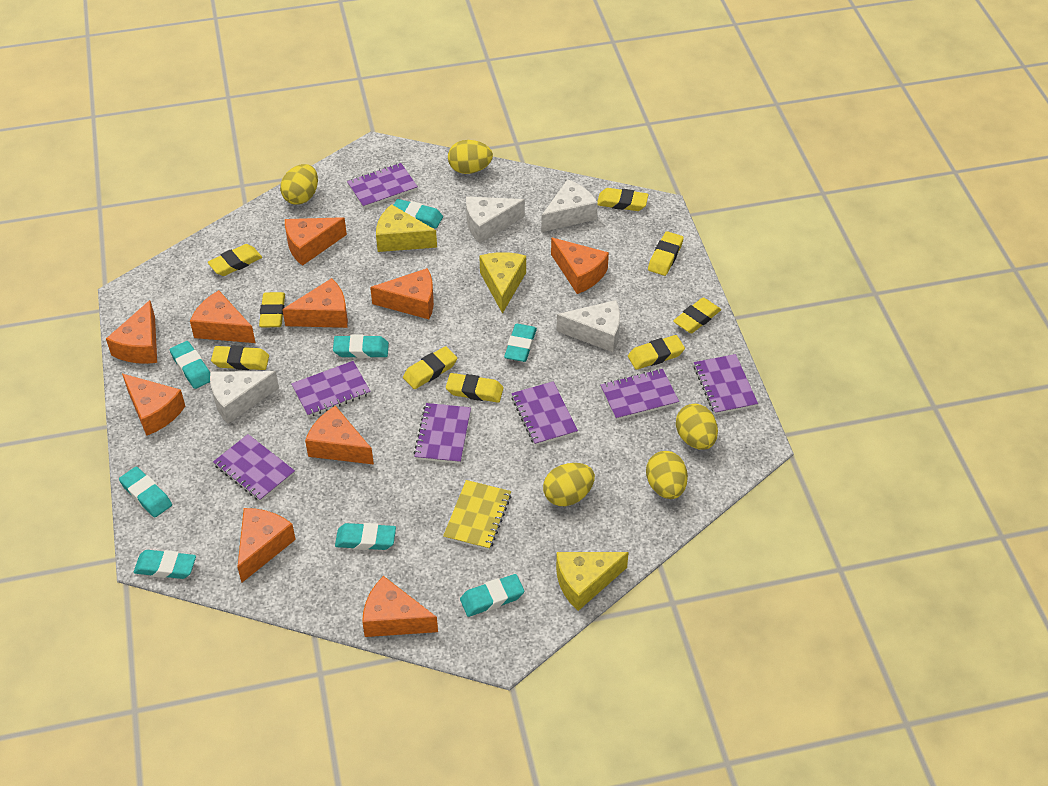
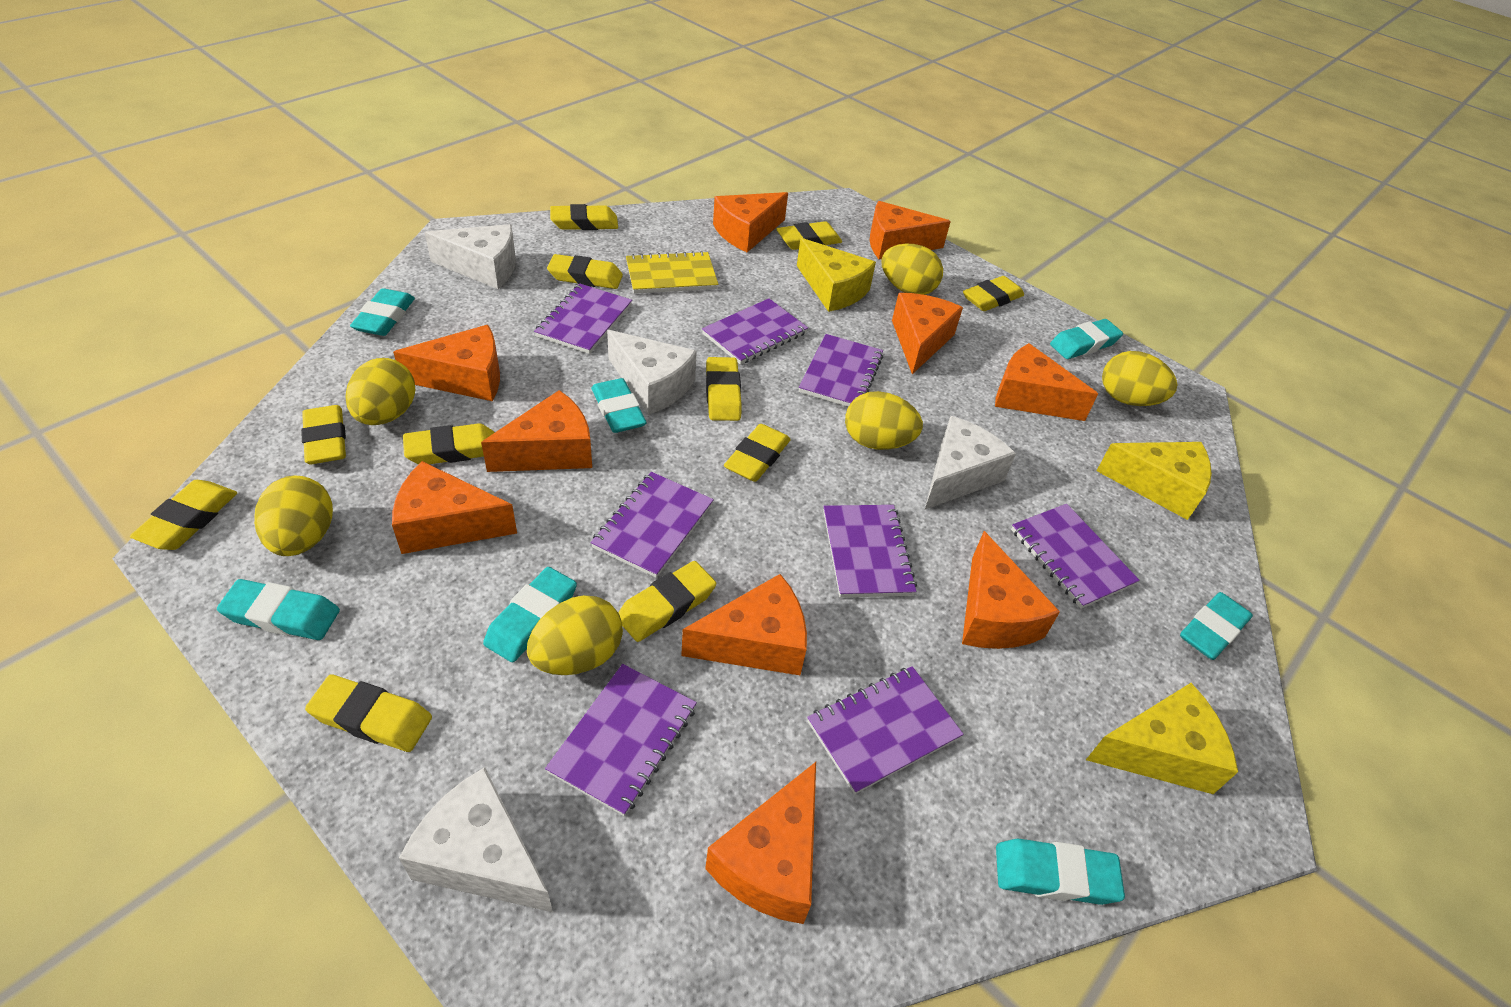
purple notebook: [213,434,295,502] [291,361,371,417] [347,163,418,208] [414,403,471,464] [511,381,578,446] [600,369,679,420] [693,354,758,415] = 7 -> [534,283,632,354] [545,664,697,816] [591,472,714,578] [702,298,808,365] [799,334,883,407] [807,666,964,795] [823,505,917,598] [1011,504,1140,609] = 8
turquoise eraser: [119,467,172,517] [134,550,196,579] [170,341,210,389] [333,335,389,358] [335,523,396,550] [394,199,443,228] [460,574,524,617] [504,324,537,362] = 8 -> [217,579,340,640] [350,288,415,336] [483,567,577,662] [591,378,647,433] [996,839,1125,905] [1050,319,1123,359] [1180,592,1253,660] = 7
yellow egg: [280,164,318,205] [448,140,493,174] [543,463,595,506] [646,451,688,499] [676,404,718,450] = 5 -> [254,475,333,556] [346,358,415,425] [527,595,623,675] [845,391,923,450] [881,244,943,295] [1102,351,1177,406] = 6
yellow eraser: [208,244,262,276] [211,345,269,370] [259,292,285,327] [403,346,457,389] [446,373,504,403] [597,188,649,211] [628,335,685,370] [648,231,684,276] [673,298,721,333] = 9 -> [130,480,237,550] [301,405,346,464] [305,675,432,752] [403,423,495,464] [547,254,623,289] [550,204,618,230] [618,561,716,642] [706,357,742,421] [724,424,791,482] [777,221,842,250] [963,276,1024,311] = 11

